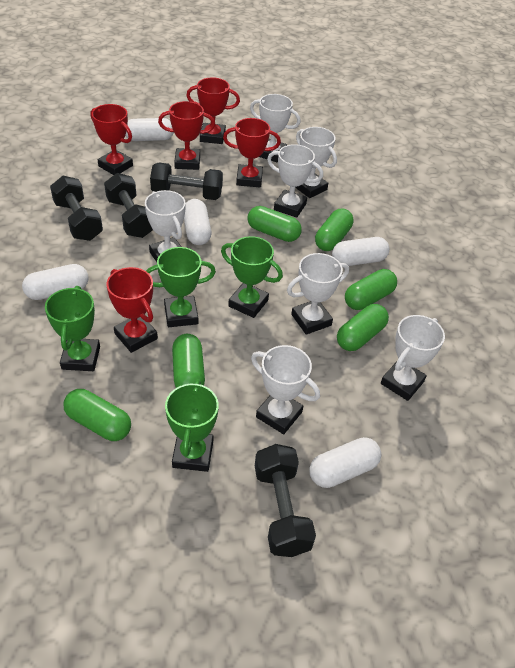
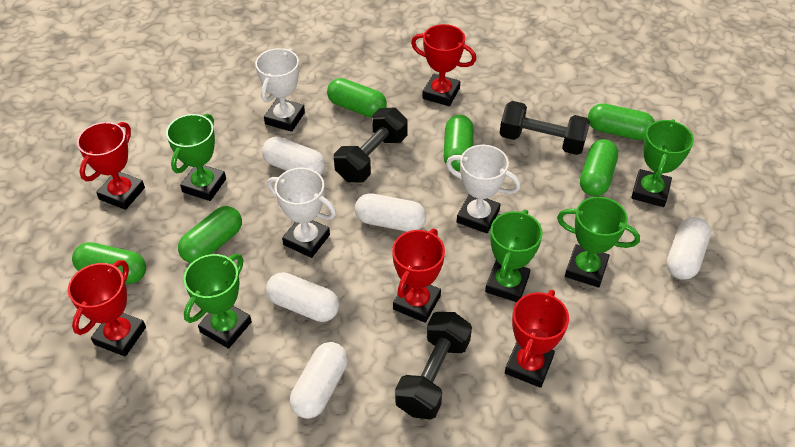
black dumbbell: [50,176,103,241] [104,173,153,238] [150,163,223,200] [255,444,316,557] = 4 -> [334,108,408,182] [395,312,472,420] [499,101,590,155] = 3
green trophy: [45,286,100,371] [146,247,216,327] [165,379,219,472] [221,236,283,318] = 4 -> [166,114,226,201] [183,254,252,349] [485,210,543,302] [557,197,640,288] [631,119,694,207] = 5
white trophy: [145,190,186,262] [250,94,301,163] [251,345,320,434] [267,144,323,218] [287,253,349,335] [295,127,337,198] [381,315,445,401] = 7 -> [255,48,305,132] [267,168,336,258] [446,145,521,233] = 3

